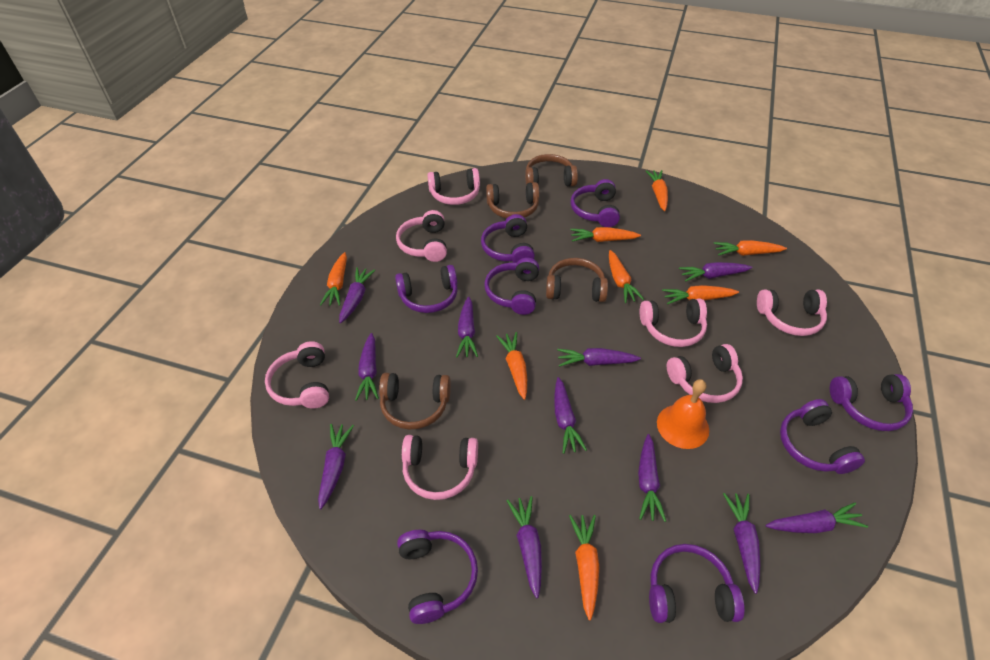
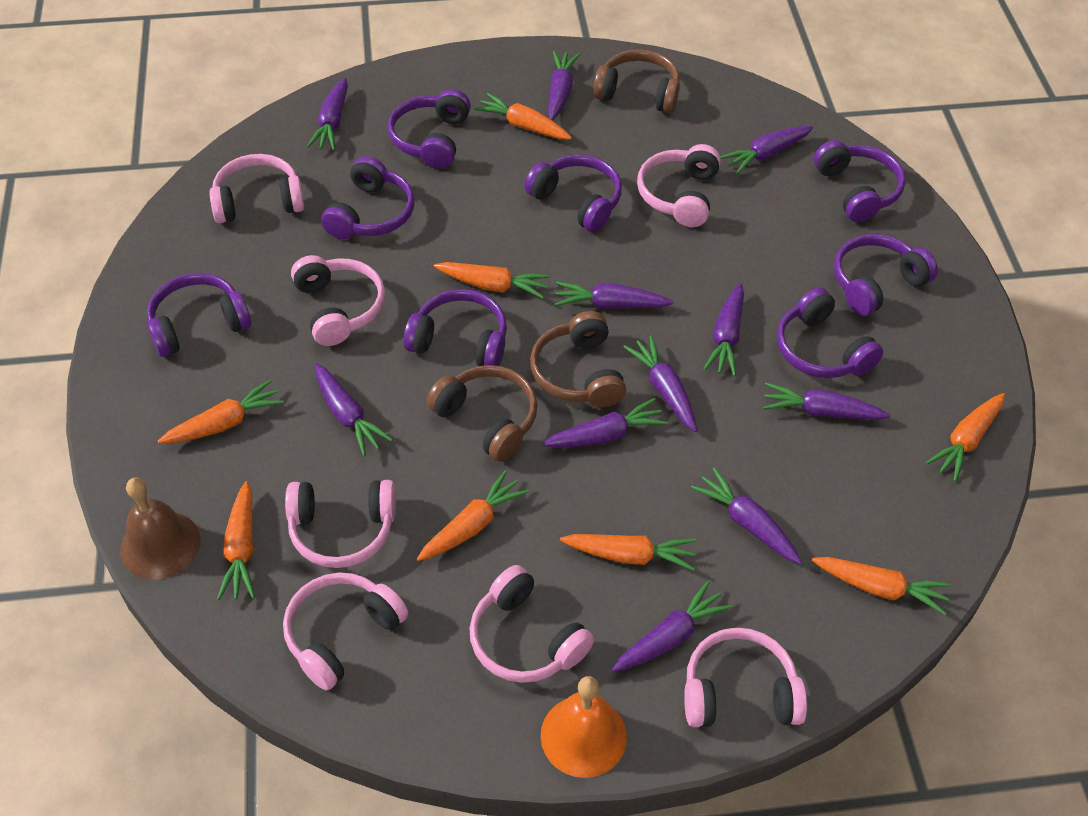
brown bell: none = 0 -> [120,477,201,580] = 1
brown headphones: [379,373,451,429] [486,182,539,218] [525,154,578,186] [546,258,608,302] = 4 -> [426,365,537,462] [530,311,626,407] [593,49,680,113] = 3

